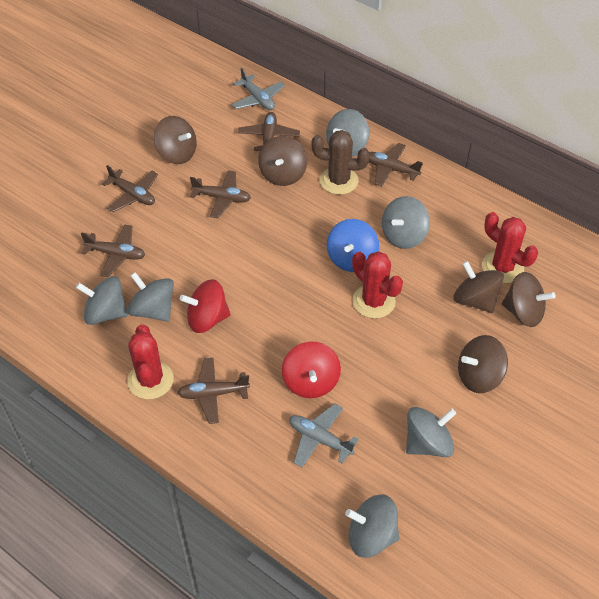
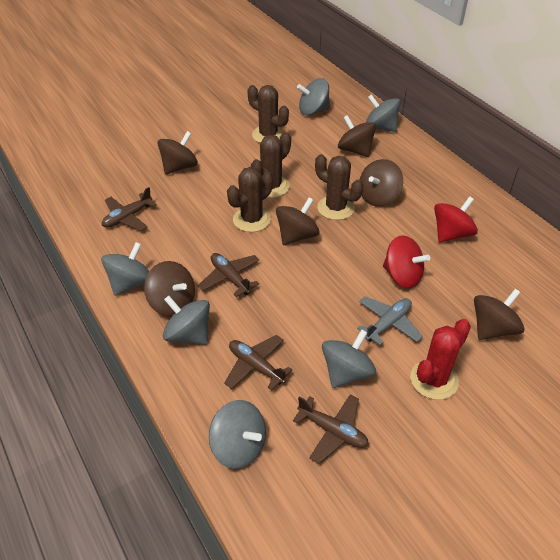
blue spinning top: [327,219,379,272] = 1 -> none = 0
brown cactus: [311,130,370,195] = 1 -> [227,167,273,232] [247,85,289,143] [251,132,291,198] [315,154,363,220] = 4
brown plane: [81,224,145,277] [102,165,158,212] [177,358,250,424] [190,170,251,218] [238,112,300,151] [369,143,423,186] = 6 -> [102,187,157,231] [198,253,259,297] [224,335,292,390] [293,395,369,464] = 4
brown spinning top: [154,116,197,164] [258,136,307,186] [453,261,504,313] [458,335,508,393] [502,272,555,327] = 5 -> [144,261,195,317] [158,131,198,174] [276,198,320,245] [338,115,376,157] [360,159,403,207] [474,289,525,340] = 6
grey plane: [232,67,285,110] [289,404,359,467] = 2 -> [357,296,423,345] = 1
red cactus: [128,324,174,399] [352,251,403,319] [482,212,538,283] = 3 -> [410,319,471,400] = 1

